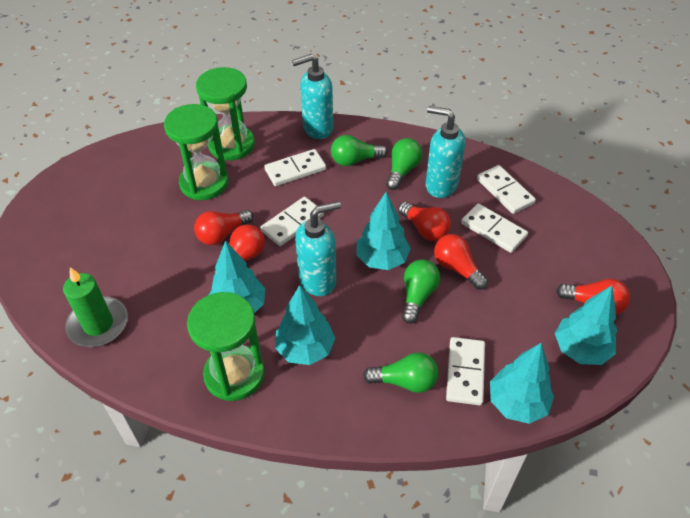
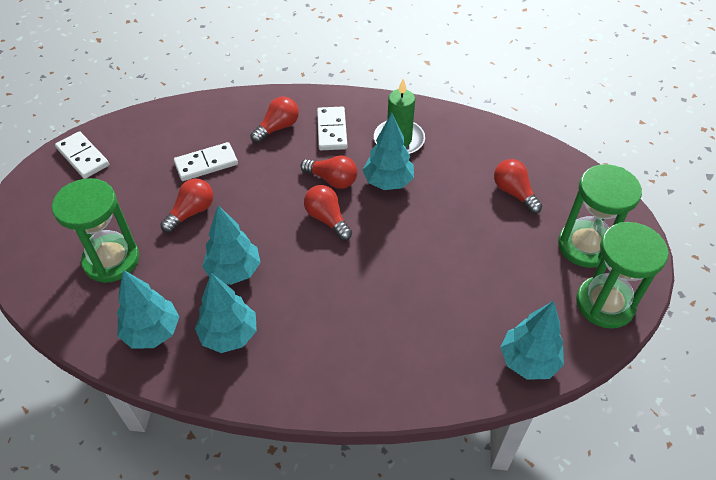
green light bulb: [331,135,387,166] [363,353,438,393] [386,138,423,190] [402,259,440,324] = 4 -> none = 0
turquoise soap dispenser: [292,54,333,139] [295,201,341,296] [425,106,465,198] = 3 -> none = 0
white domino: [260,197,324,246] [264,149,326,186] [446,337,485,405] [461,204,528,253] [477,165,536,214] = 5 -> [55,131,109,179] [174,142,238,181] [317,107,347,150] = 3

